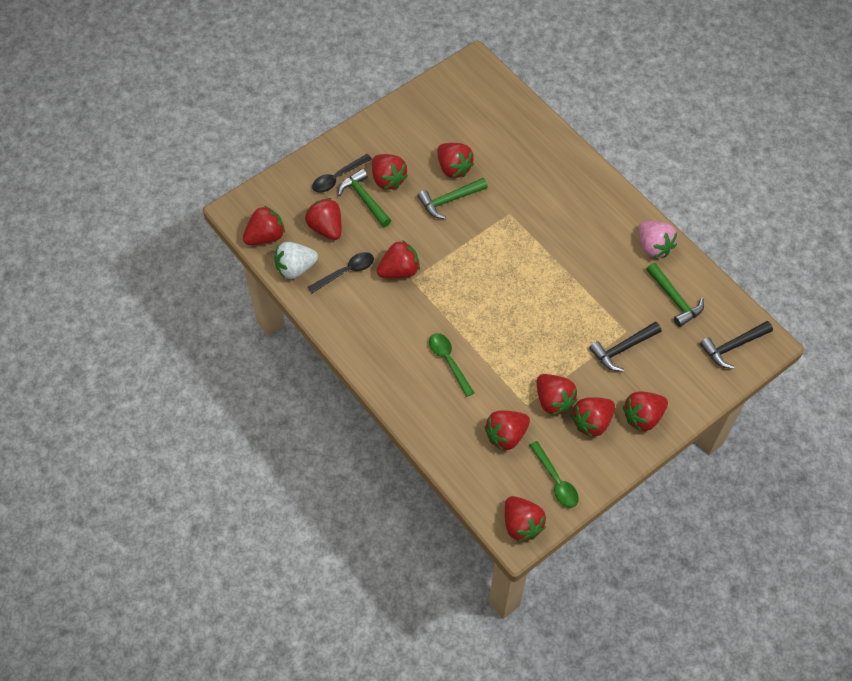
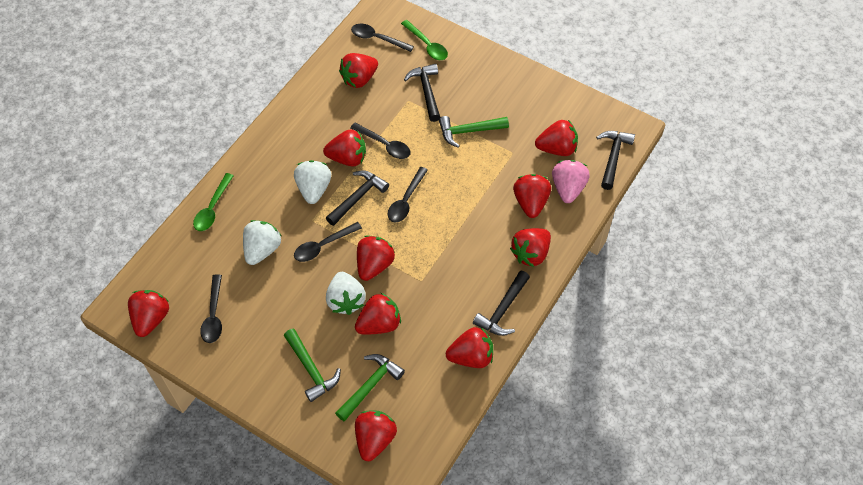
black hammer: [589,322,661,372] [700,321,773,369] = 2 -> [326,170,389,226] [404,64,440,122] [473,270,530,336] [596,131,635,190] = 4
black spoon: [308,252,374,293] [312,154,372,193] = 2 -> [200,274,222,343] [294,222,362,262] [350,123,411,159] [351,24,414,52] [388,167,428,223] = 5
white strawberry: [274,241,318,279] = 1 -> [243,220,281,265] [294,160,331,204] [326,272,366,315] = 3

